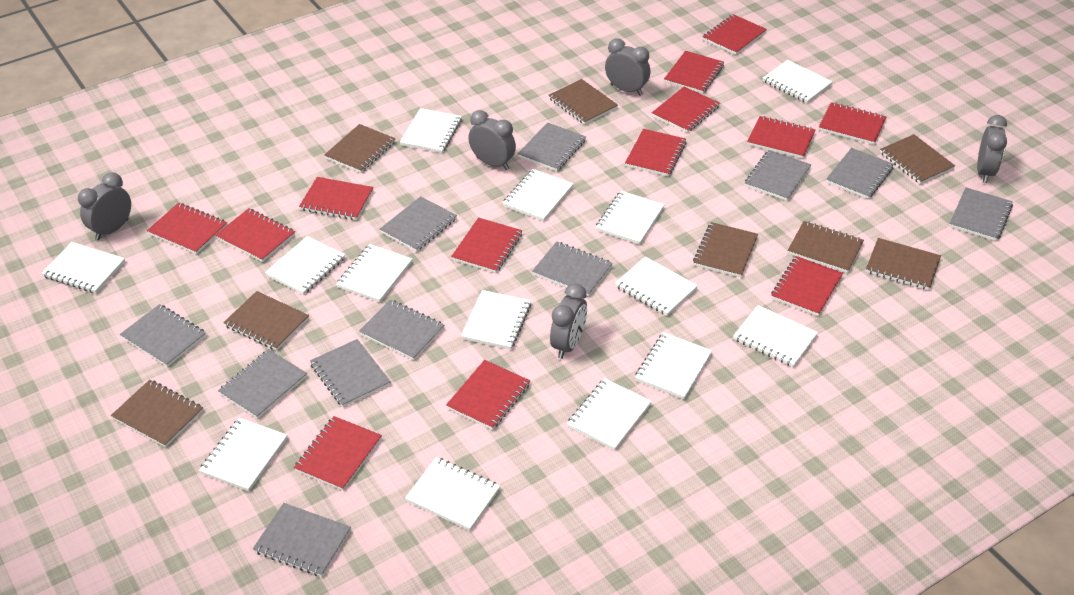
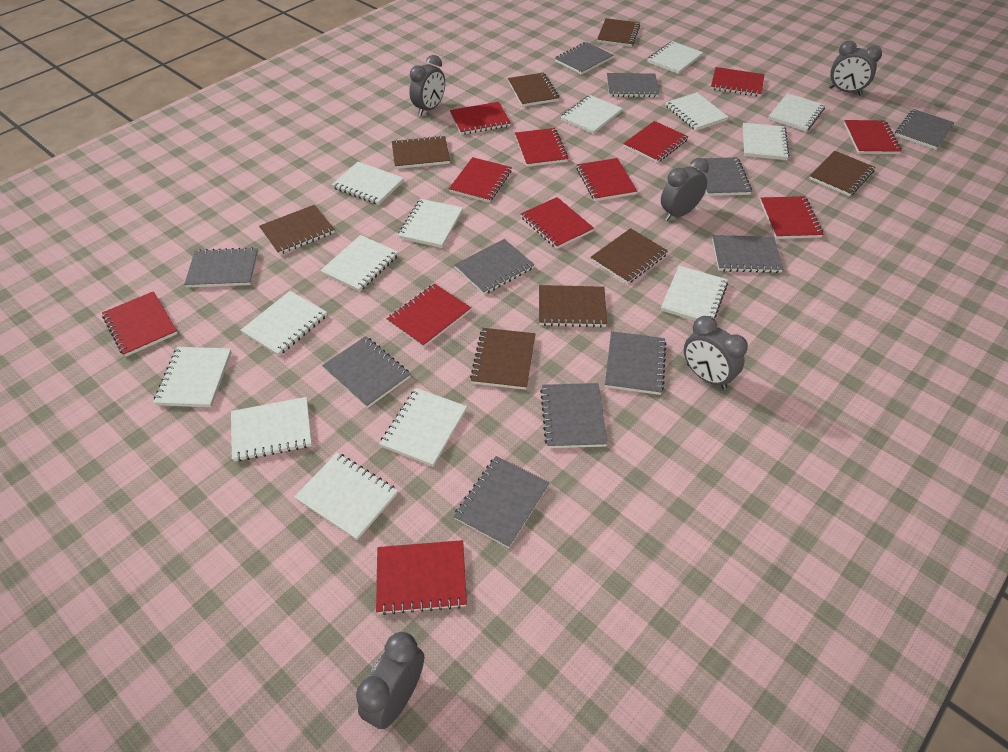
red notebook: [147,203,227,254] [215,208,295,262] [294,416,382,491] [299,177,374,220] [446,360,530,430] [451,217,522,273] [625,129,686,176] [652,87,720,133] [664,51,724,93] [703,14,767,55] [747,116,816,158] [771,256,843,316] [819,102,886,145] = 13 -> [102,291,178,357] [376,540,467,615] [387,283,471,348] [449,157,512,202] [450,102,511,135] [515,128,568,167] [521,197,594,249] [577,158,637,201] [623,121,689,163] [711,67,765,97] [760,196,823,239] [844,120,901,154] = 12

